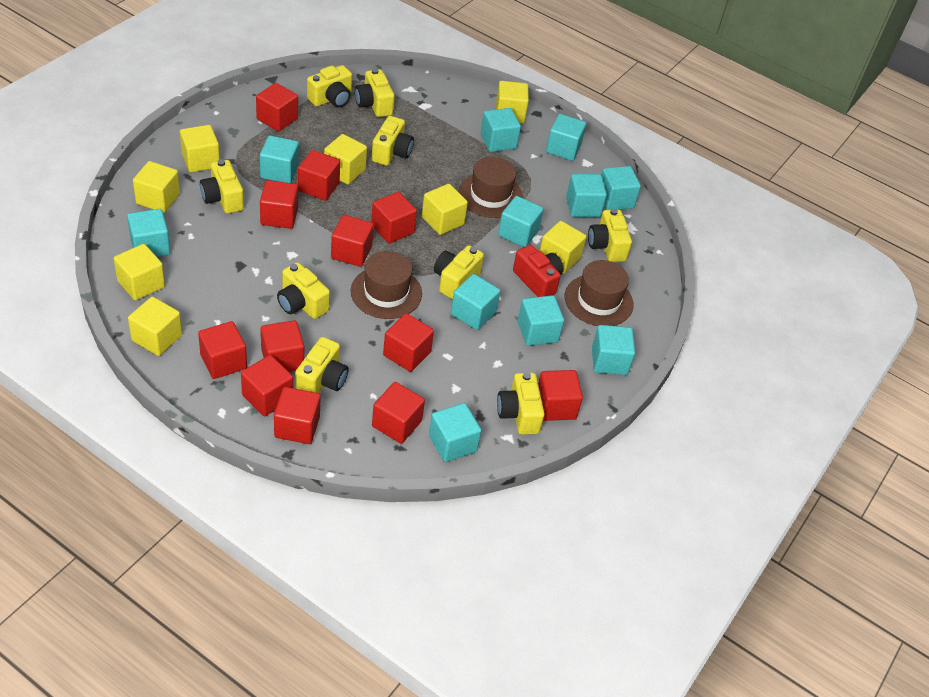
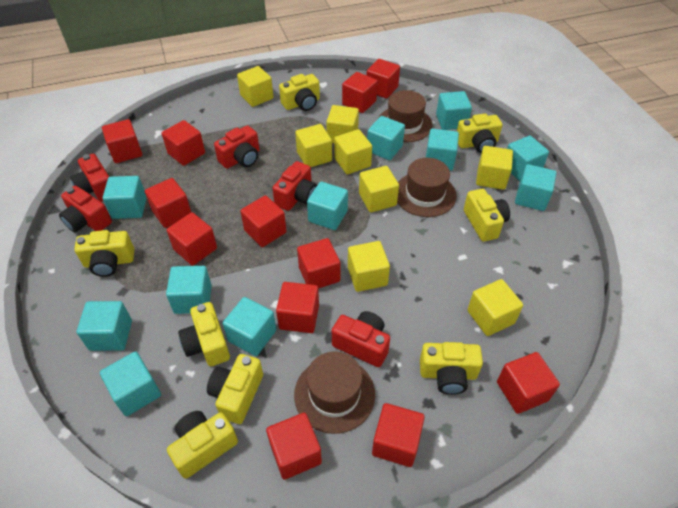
red camera: [513,245,563,297] = 1 -> [59,186,112,232] [70,154,109,202] [214,125,259,169] [273,161,317,211] [332,311,390,367] = 5
yellow camera: [200,159,244,214] [277,262,330,319] [295,337,349,393] [307,65,352,108] [355,68,395,117] [372,116,414,166] [434,245,484,299] [497,372,545,435] [588,208,632,262] = 9 -> [74,230,134,277] [167,411,238,479] [178,302,230,366] [207,354,263,424] [279,74,320,111] [420,342,483,395] [457,113,503,153] [464,189,510,242] = 8

